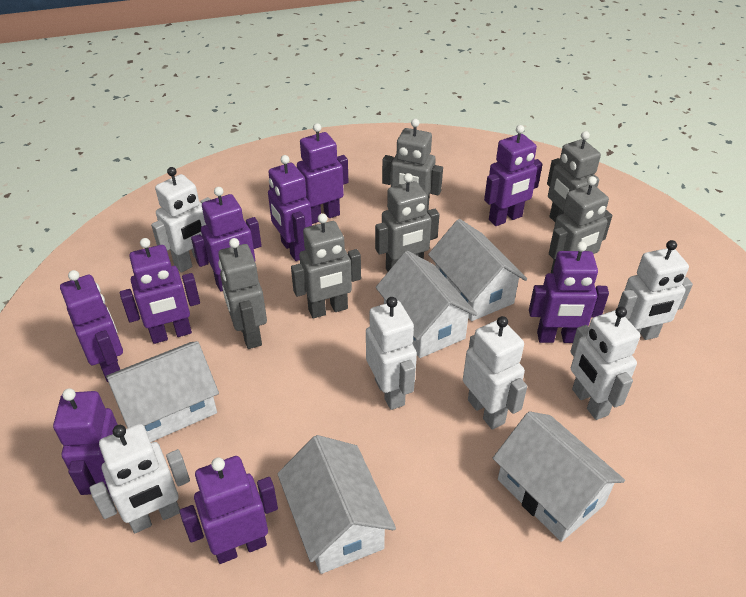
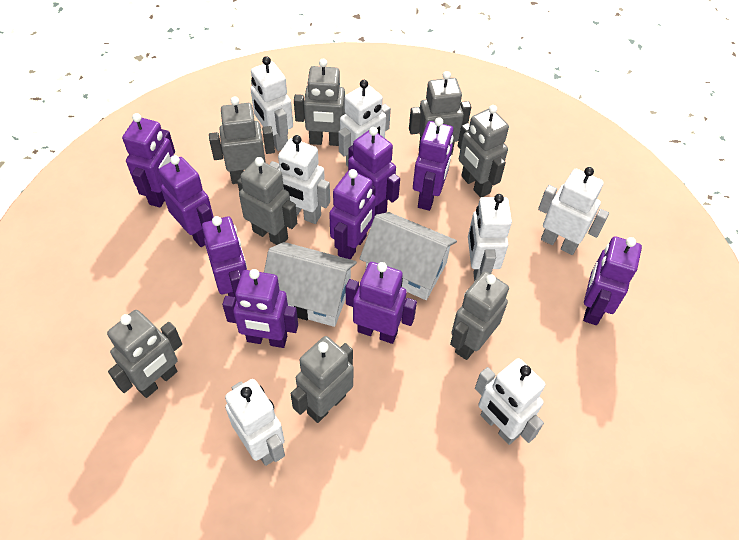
grey robot: [218,238,267,349] [291,213,361,319] [375,173,440,271] [382,119,443,211] [547,131,601,222] [549,176,612,273] = 6 -> [107,310,182,398] [209,96,275,184] [237,157,297,245] [290,336,353,423] [294,59,346,146] [409,71,471,155] [450,271,509,360] [458,105,509,198] = 8
white house: [106,341,219,442] [277,435,396,574] [376,251,478,358] [428,219,527,321] [493,411,625,542] = 5 -> [264,242,357,327] [360,212,457,300] = 2
white robot: [90,424,190,533] [151,167,211,273] [366,297,417,410] [463,316,527,430] [570,307,640,420] [617,240,693,340] = 6 -> [225,379,285,466] [250,56,293,151] [269,135,330,224] [338,80,391,167] [468,194,512,282] [475,358,545,445] [538,167,609,255] = 7

